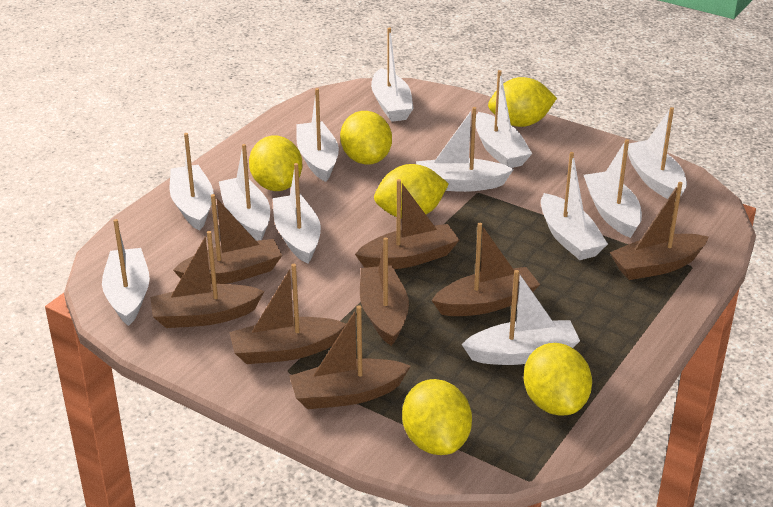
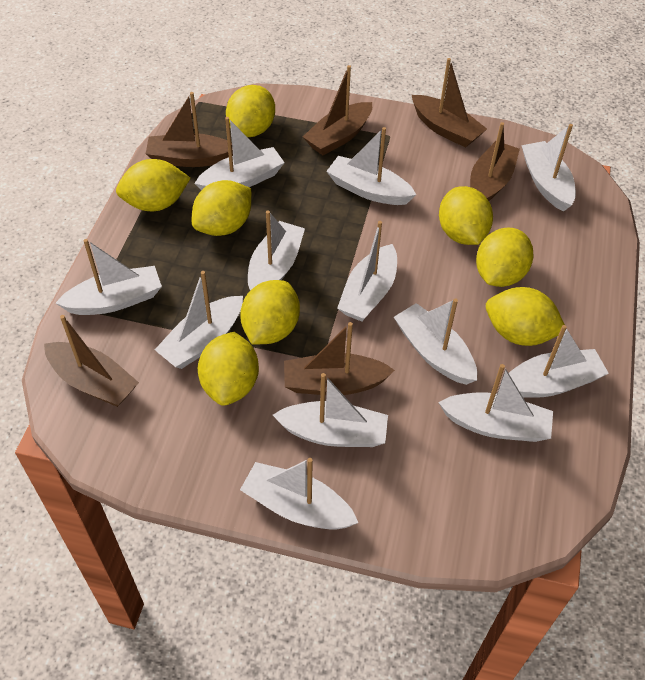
brown boat: [150,231,264,328] [173,194,282,284] [229,264,346,364] [289,305,411,409] [355,179,459,269] [360,237,409,346] [432,223,540,316] [609,182,709,280] = 8 -> [44,315,139,407] [146,92,233,167] [284,322,395,395] [303,65,372,155] [412,58,487,148] [470,122,520,201] = 6
yellow lemon: [249,136,302,191] [340,111,392,165] [374,164,449,219] [402,379,472,455] [488,77,557,127] [524,343,592,416] = 6 -> [116,159,190,211] [192,180,251,236] [198,332,259,406] [226,85,275,137] [240,280,300,345] [439,186,493,245] [476,228,533,287] [486,287,565,346] = 8

